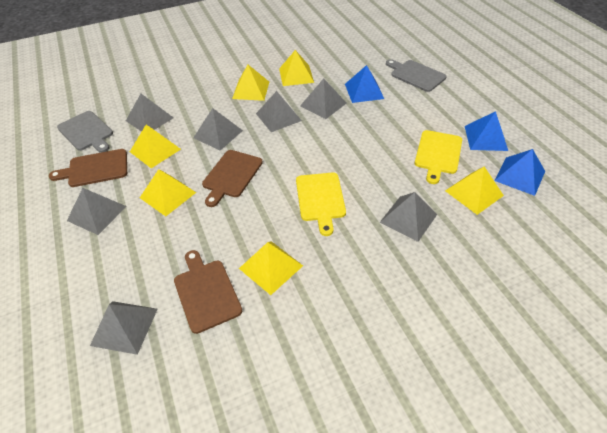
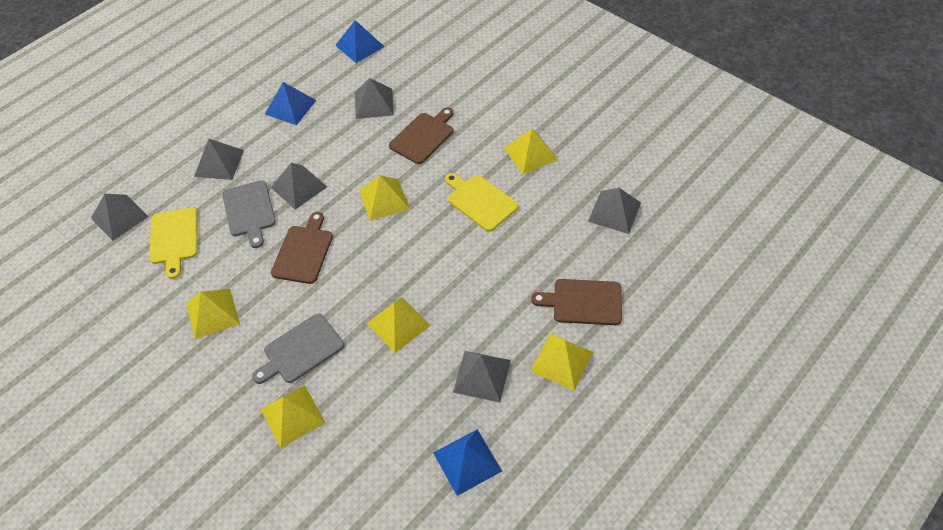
grey pyramid: [67,188,127,235] [90,301,158,355] [126,94,174,132] [193,108,243,151] [256,91,302,132] [300,78,347,119] [379,192,437,242] = 7 -> [91,194,149,241] [194,139,244,180] [271,163,327,210] [355,78,394,119] [453,351,511,402] [588,188,641,234] = 6

